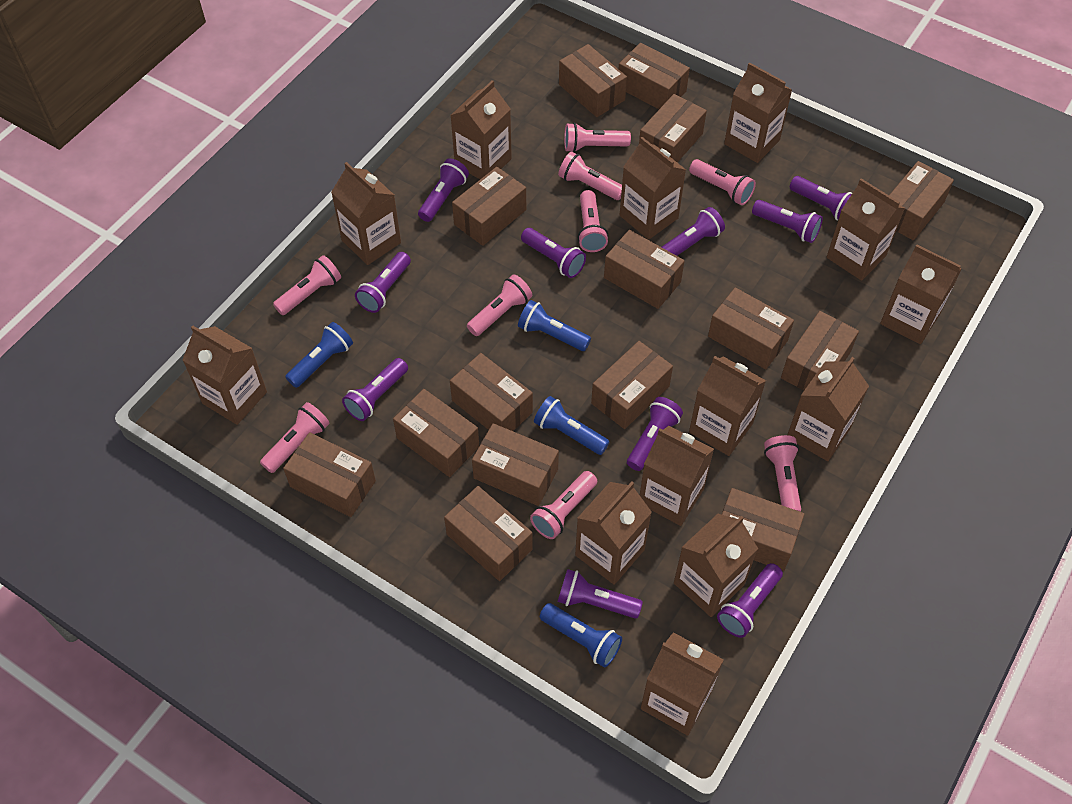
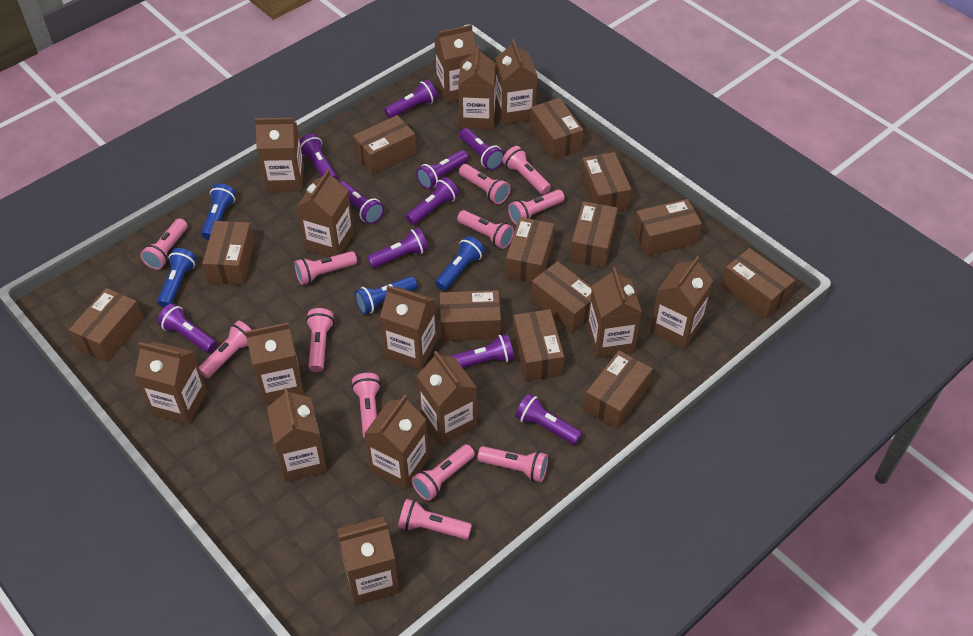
brown box: [283,432,376,517] [393,389,479,477] [444,486,533,581] [450,353,533,431] [452,167,526,246] [472,423,559,506] [559,44,627,117] [591,341,673,429] [604,230,685,309] [619,43,690,109] [639,94,707,162] [708,287,794,369] [722,488,804,571] [781,311,859,390] [889,161,954,241] = 15 -> [69,288,144,362] [202,221,255,285] [353,115,417,175] [440,290,501,341] [506,217,554,283] [513,309,564,381] [530,98,584,160] [531,261,592,333] [570,201,618,268] [581,152,632,212] [584,350,653,429] [633,199,702,256] [721,248,795,319] = 13
brown carton: [183,326,267,425] [331,162,401,265] [451,80,512,179] [575,481,652,585] [620,137,686,240] [640,426,714,526] [641,632,724,736] [674,514,758,617] [689,356,766,456] [724,62,792,163] [787,357,869,461] [827,178,905,281] [880,244,962,344] = 13 -> [135,342,207,425] [245,322,304,404] [255,118,304,192] [267,387,327,482] [297,169,354,257] [337,517,399,605] [364,395,429,490] [380,286,437,370] [417,351,477,445] [434,25,477,103] [458,46,496,130] [495,39,537,124] [587,267,642,358] [650,256,713,348] = 14
pink flashlight: [260,402,330,473] [273,255,341,315] [467,274,532,336] [530,471,597,539] [558,151,622,200] [564,123,631,152] [577,190,609,252] [689,159,756,205] [764,435,801,512] = 9 -> [140,218,188,270] [199,320,251,378] [294,251,357,285] [306,308,334,372] [351,373,381,439] [398,499,472,540] [412,444,475,501] [457,210,514,249] [459,164,511,204] [477,446,548,482] [502,146,551,195] [508,190,565,225] = 12

